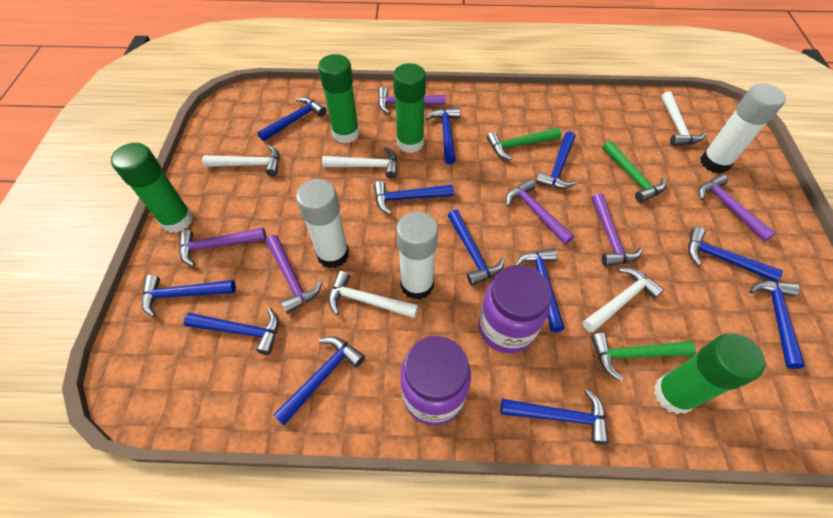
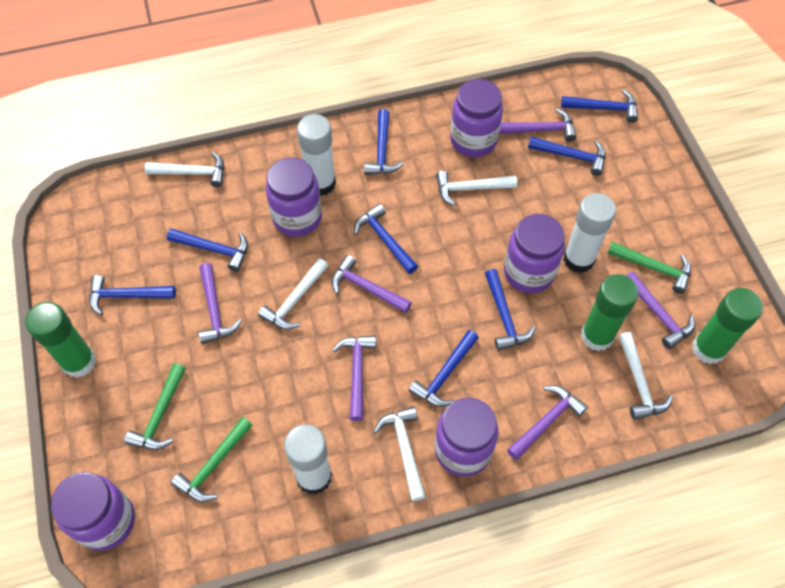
blue hammer: [142,275,236,317] [184,308,279,355] [257,97,326,141] [273,337,365,425] [374,181,454,215] [426,107,460,164] [448,209,505,286] [501,389,609,445] [515,248,565,332] [536,131,577,189] [688,227,783,282] [750,281,805,369] = 12 -> [89,275,176,315] [167,229,248,272] [354,204,418,274] [364,109,404,175] [409,330,479,407] [485,269,535,351] [528,137,606,176] [561,89,638,123] = 8
green glue stick: [111,143,193,233] [318,54,359,144] [393,63,426,153] [654,333,766,414] = 4 -> [25,302,96,378] [581,274,639,351] [692,288,763,364] = 3
purple jar: [400,336,471,425] [478,265,551,353] = 2 -> [51,472,135,551] [266,158,322,237] [435,398,499,477] [450,79,503,158] [504,214,565,293] = 5

